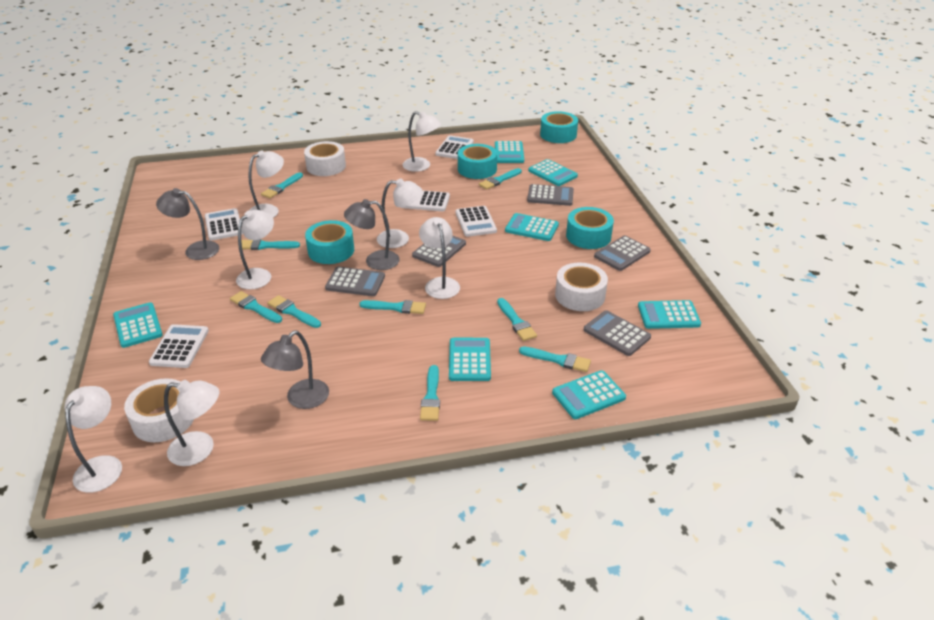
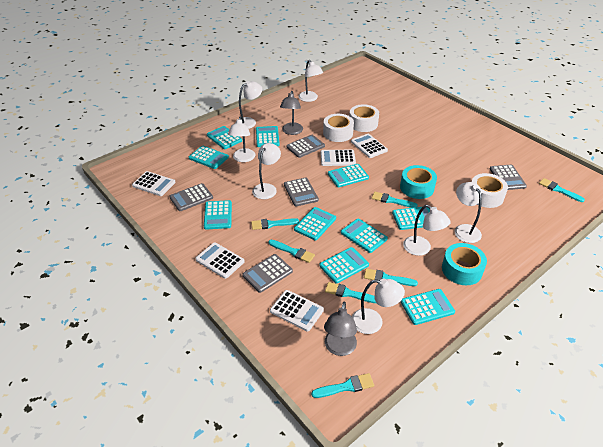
grey lamp: [156,188,219,260] [261,331,329,409] [344,199,400,270] = 3 -> [280,91,303,135] [324,302,357,356] = 2
turquoise brush: [230,291,282,323] [238,239,300,250] [261,172,303,198] [268,295,321,328] [359,300,426,314] [420,365,440,421] [479,168,522,190] [497,298,537,341] [519,347,591,372] = 9 -> [251,218,299,230] [268,240,315,263] [311,373,374,398] [325,282,376,303] [364,268,418,286] [372,192,418,208] [539,178,585,202] = 7
turquoise calculator: [113,302,163,348] [449,338,491,381] [495,141,524,163] [505,213,559,241] [528,159,578,186] [552,370,626,419] [638,300,701,329] = 7 -> [189,146,229,169] [204,200,232,230] [207,126,242,149] [256,126,280,147] [294,207,336,241] [319,247,369,284] [328,164,369,187] [341,218,388,253] [392,207,430,230] [401,289,455,325] = 10
turquoise tape: [305,220,354,264] [458,144,497,179] [540,111,578,143] [566,207,614,249] = 4 -> [400,165,437,199] [442,243,487,285] = 2

